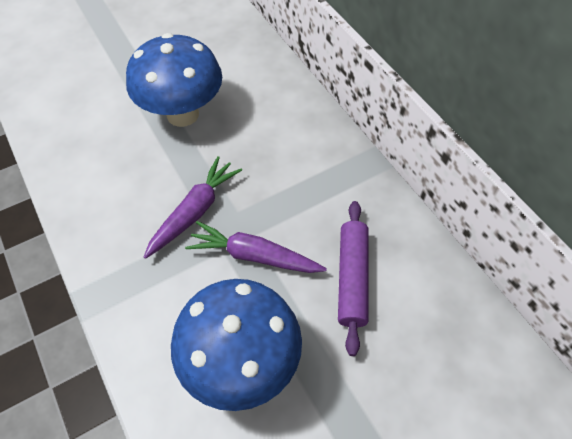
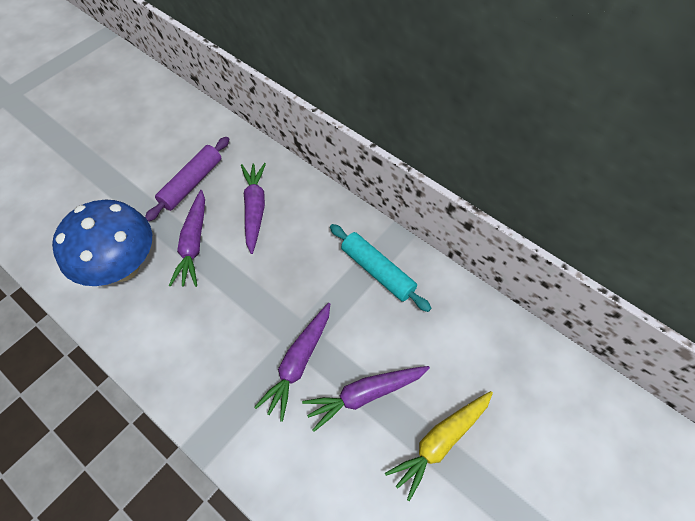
blue mushroom: [126,33,222,127] [171,279,302,411] = 2 -> [52,200,152,286] = 1
purple carrot: [144,156,242,259] [185,221,327,273] = 2 -> [169,190,205,287] [241,163,266,254] [254,303,330,422] [302,366,430,432] = 4
turquoise rolling pin: none = 0 -> [330,224,431,312] = 1
yellow carrot: none = 0 -> [385,391,493,502] = 1

